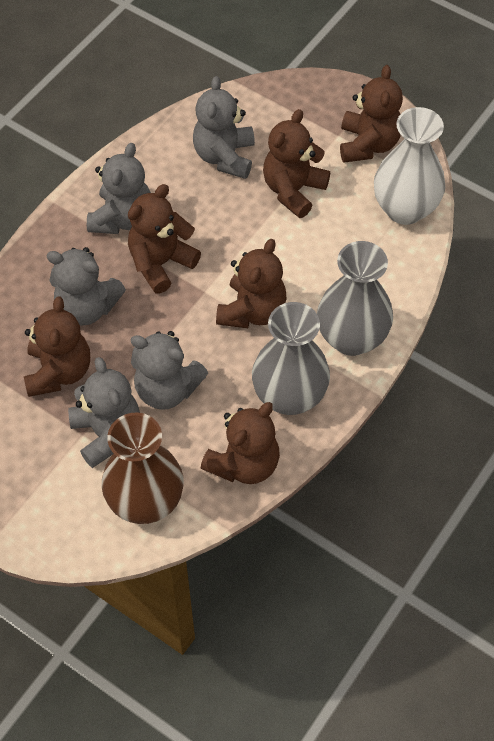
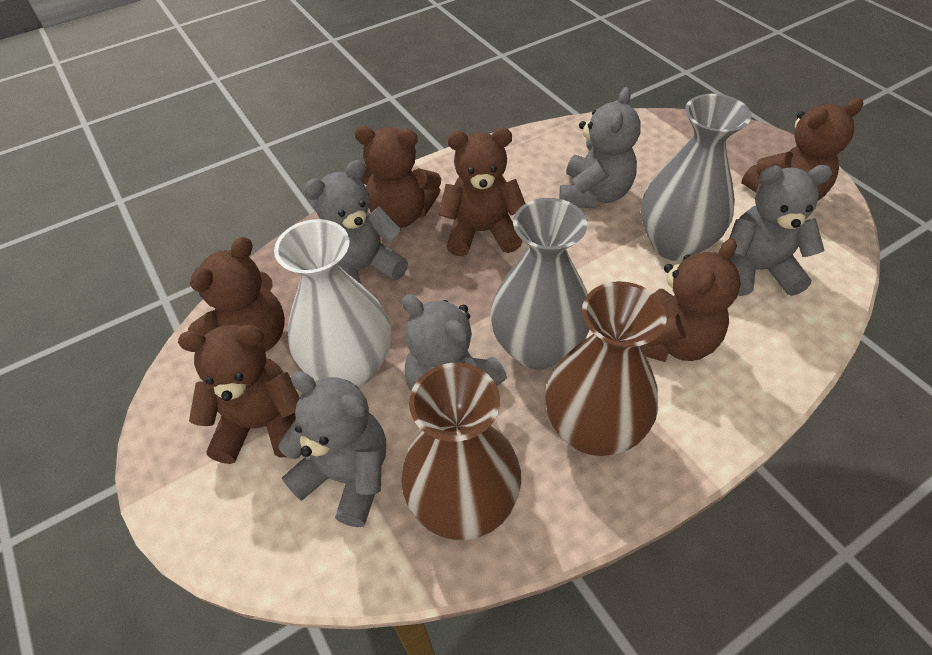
brown vase: [102,413,184,524] = 1 -> [401,363,521,540] [545,281,667,456] = 2

